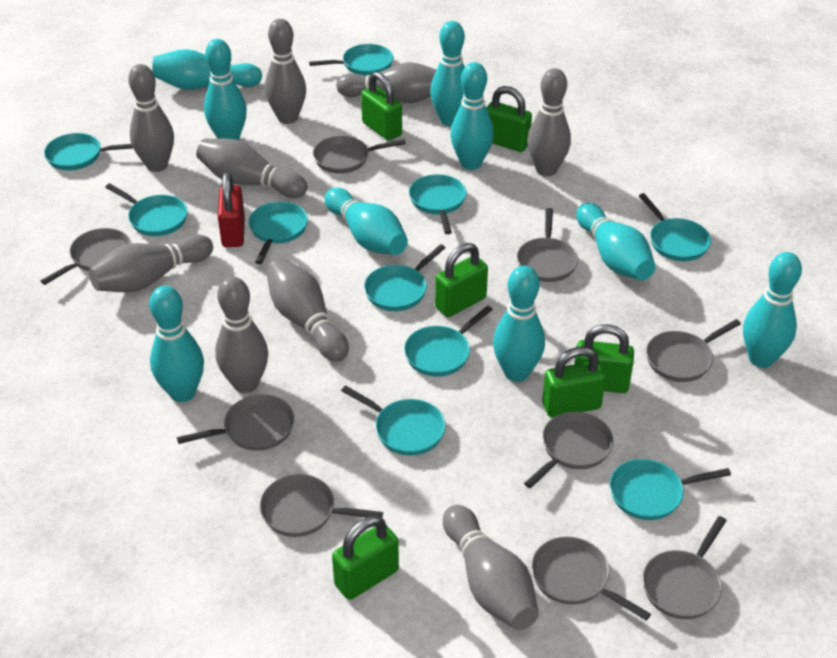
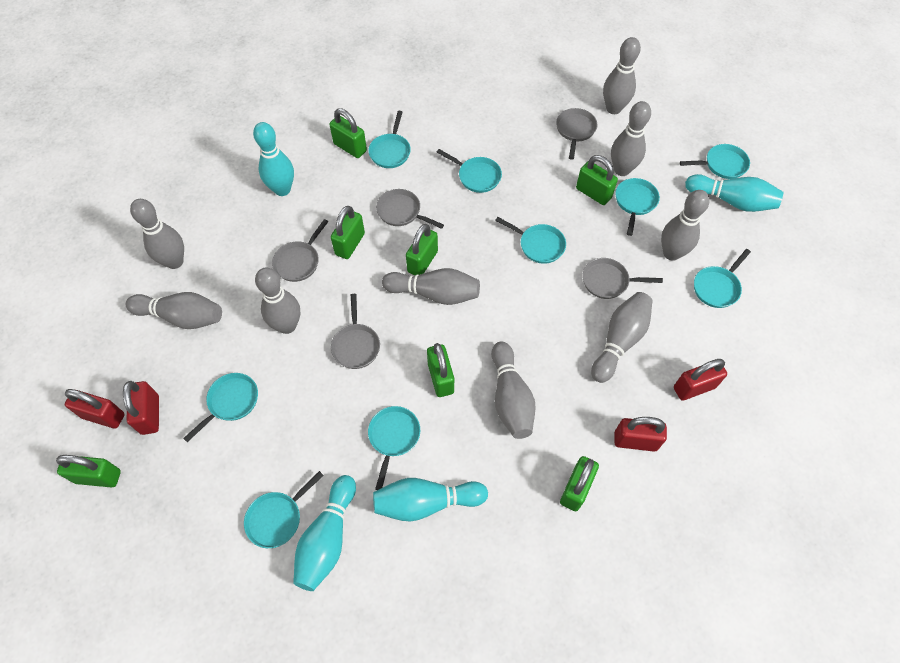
green padlock: [332,516,399,600] [361,72,402,141] [435,243,488,317] [486,86,532,152] [542,347,606,417] [574,324,634,393] = 6 -> [56,455,121,487] [329,108,367,158] [331,206,365,259] [406,224,438,276] [427,343,454,397] [560,456,599,511] [576,155,618,205] = 7
grey pan: [41,228,131,285] [177,394,294,451] [260,474,383,537] [313,136,406,174] [517,208,578,282] [524,412,613,488] [531,537,651,621] [642,516,727,619] [646,319,741,382] = 9 -> [272,219,328,282] [331,294,380,369] [376,189,444,229] [556,108,597,160] [582,258,663,299] = 5
red padlock: [218,172,245,247] = 1 -> [65,389,125,428] [123,381,159,435] [614,417,667,452] [674,359,727,401] = 4
turquoise bowling pin: [149,286,204,402] [152,49,262,90] [204,39,247,140] [325,187,408,255] [430,21,465,126] [450,62,494,170] [493,266,545,382] [576,203,656,280] [743,252,802,368] = 9 -> [253,122,294,196] [293,475,356,591] [373,478,488,522] [685,174,784,212] = 4
turquoise pan: [44,133,133,170] [105,183,188,236] [249,201,308,264] [309,44,393,76] [341,385,446,456] [364,244,446,311] [404,306,493,377] [409,174,467,234] [610,459,731,520] [639,193,711,261] = 10 -> [183,373,258,442] [244,471,324,548] [368,111,411,168] [368,406,420,490] [437,149,502,193] [495,217,566,264] [615,178,660,236] [680,144,750,179] [694,249,751,308] = 9

